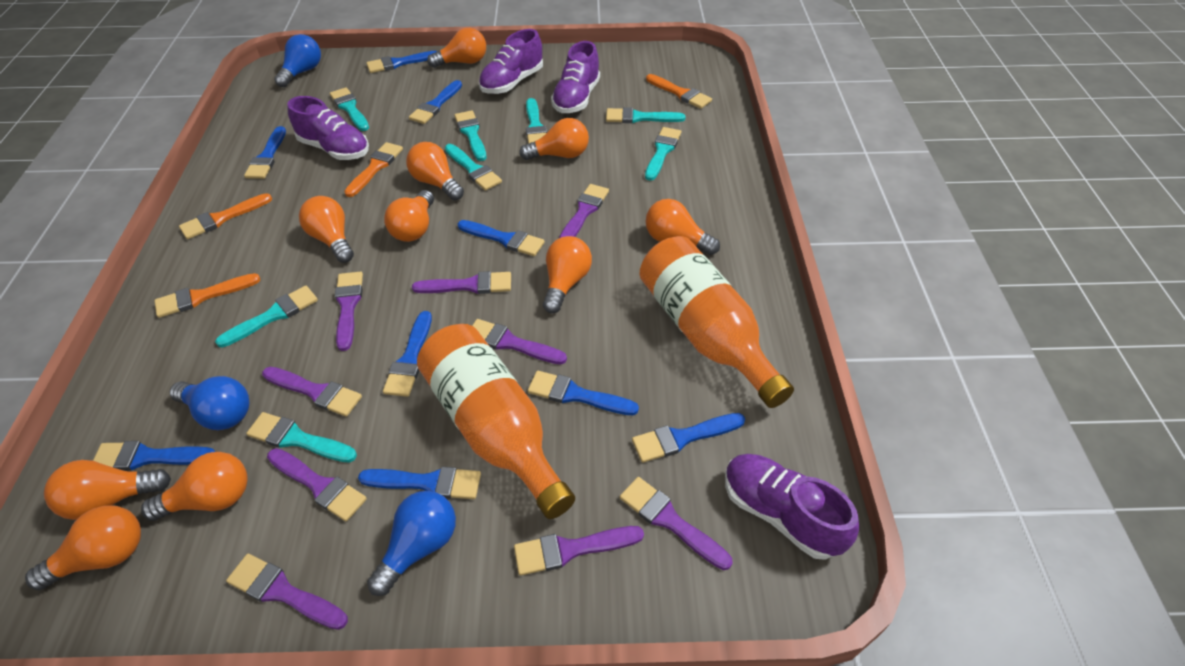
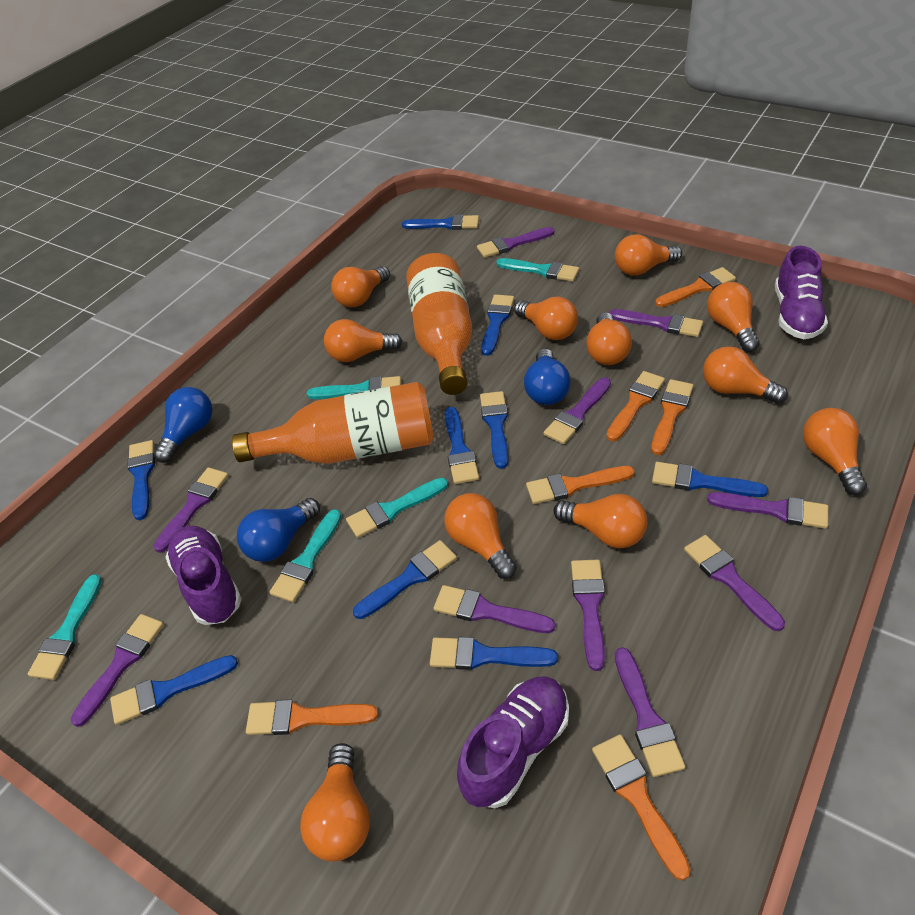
orange brush: [154,273,260,318] [179,193,272,239] [344,142,403,197] [646,74,712,109] = 4 -> [246,699,378,735] [526,466,635,504] [592,734,691,881] [607,371,665,441] [651,379,694,455] [655,267,736,307] = 6
orange light bulb: [25,505,141,590] [44,460,171,520] [141,452,248,521] [299,196,354,263] [384,190,434,242] [406,142,464,200] [427,28,486,68] [519,118,589,160] [543,236,592,313] [646,199,720,255] = 10 -> [300,743,370,862] [324,319,402,362] [331,266,390,307] [444,493,517,579] [514,297,578,340] [553,494,647,549] [586,312,632,365] [615,234,682,275] [703,346,788,404] [707,282,760,352] [803,408,867,495] = 11
purple brush: [226,554,348,630] [262,367,362,417] [267,448,367,521] [335,272,363,351] [412,271,511,294] [472,319,567,364] [514,526,644,576] [559,184,609,238] [620,477,733,570] = 9 -> [71,614,164,727] [154,467,229,553] [433,585,555,633] [477,227,555,258] [544,378,611,444] [571,560,605,671] [609,309,703,337] [615,647,685,777] [684,535,785,631] [707,492,828,529] = 10
purple shoe: [287,96,369,160] [479,29,543,94] [551,41,600,113] [725,454,859,560] = 4 -> [166,526,242,625] [457,676,569,808] [775,246,828,339] = 3
turquoise brush: [215,286,318,348] [246,412,357,463] [330,87,369,131] [445,144,502,191] [454,110,486,161] [526,98,547,144] [606,107,685,123] [645,127,681,181] = 8 -> [28,574,102,680] [270,509,341,602] [307,376,401,399] [346,478,448,538] [496,258,579,282] = 5

